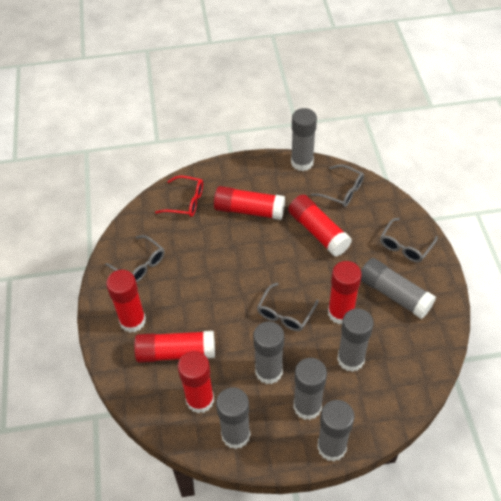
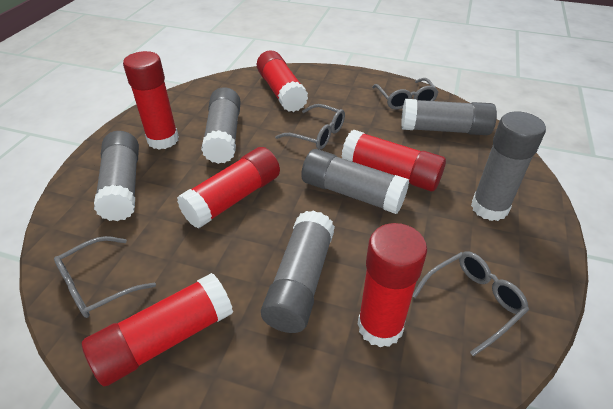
grey glue stick: [216,387,251,449] [253,321,284,384] [291,108,317,171] [293,358,327,420] [317,400,354,461] [337,308,374,372] [361,258,436,319] = 7 -> [94,131,139,221] [201,87,241,164] [261,210,335,333] [301,149,409,214] [401,99,497,135] [471,111,546,221] = 6
red glasses: [155,175,203,217] = 1 -> none = 0

